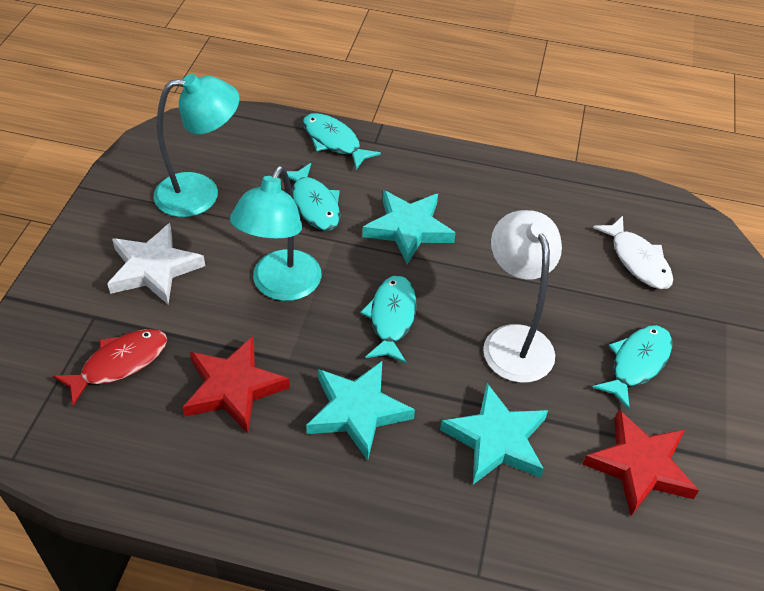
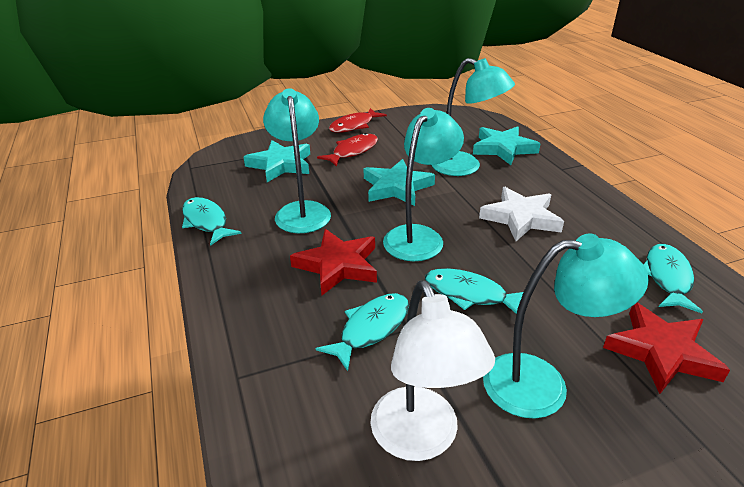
red fish: [53,329,167,406] = 1 -> [317,133,378,167] [329,108,387,133] = 2
turquoise lamp: [153,74,240,217] [230,166,321,301] = 2 -> [263,88,331,233] [383,108,464,261] [432,58,515,176] [483,234,649,419] = 4
white fish: [593,216,673,289] = 1 -> none = 0

